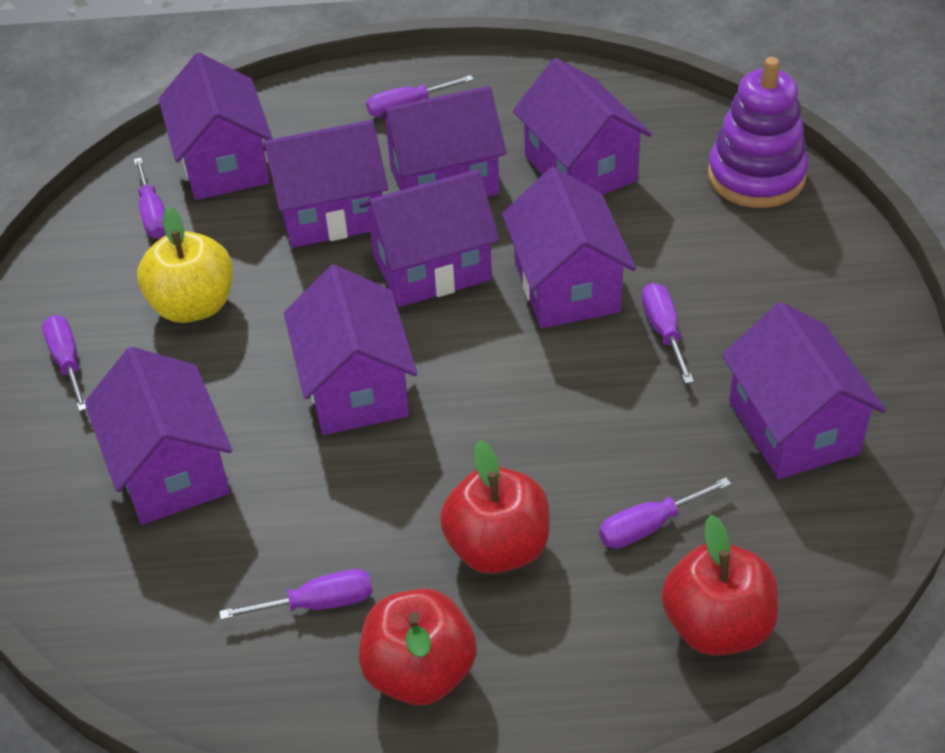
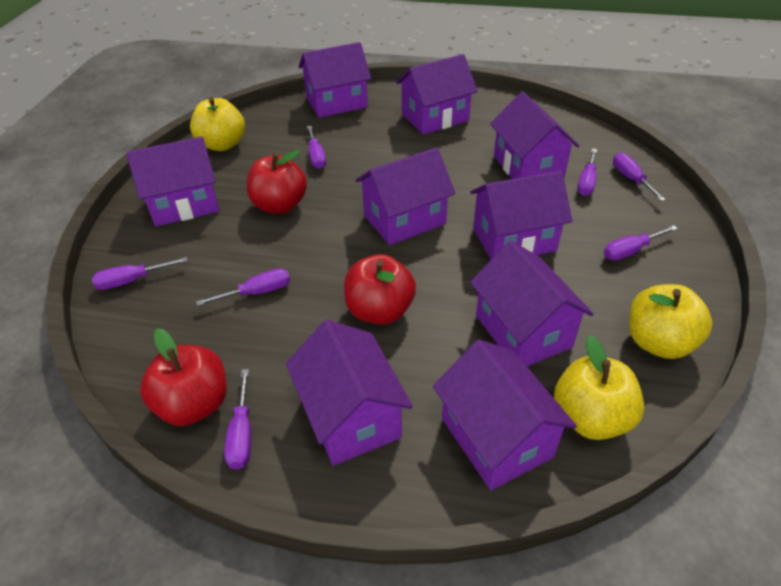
purple screwdriver: [42,315,87,412] [134,158,166,239] [219,569,373,620] [366,75,474,117] [599,477,731,549] [642,283,694,384] = 6 -> [92,257,188,290] [196,268,290,306] [224,369,251,470] [307,126,326,169] [577,149,597,196] [604,225,678,261] [613,153,666,201] = 7
purple stacking toy: [708,57,808,208] = 1 -> none = 0
yellow apple: [137,207,233,323] = 1 -> [190,97,245,151] [554,335,644,440] [629,284,712,359] = 3

